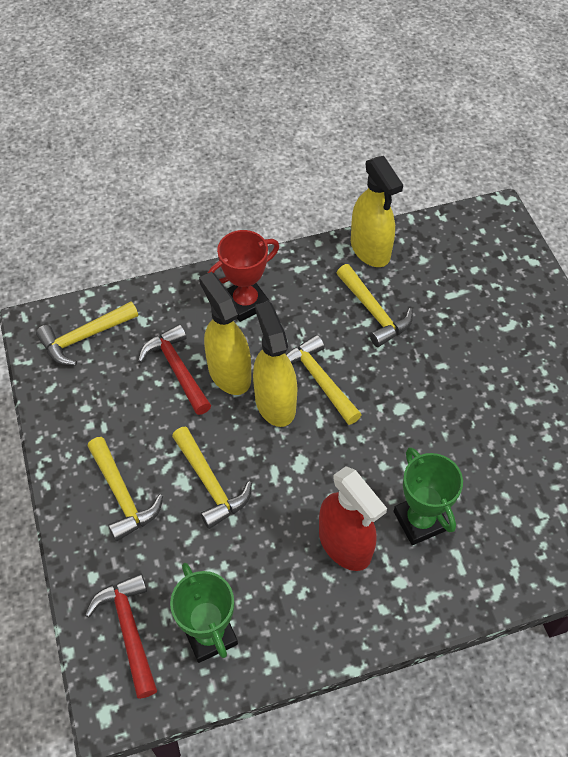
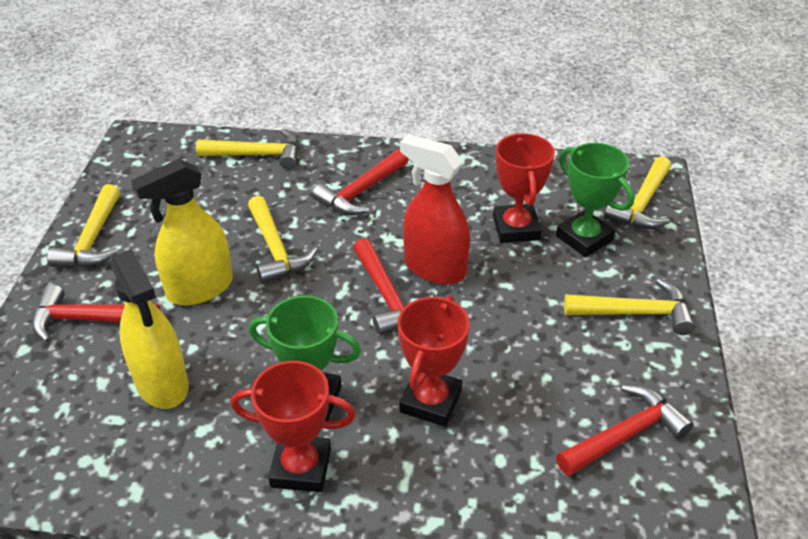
red hammer: [85,573,157,699] [138,324,211,415] = 2 -> [32,284,161,342] [312,149,408,215] [353,238,434,335] [556,385,694,476] = 4
red trophy: [207,230,279,322] = 1 -> [231,361,356,492] [398,295,470,427] [493,133,555,243] = 3
yellow spray bottle: [199,272,251,395] [253,301,297,427] [351,156,403,267] = 3 -> [110,249,189,409] [131,159,233,305] = 2

